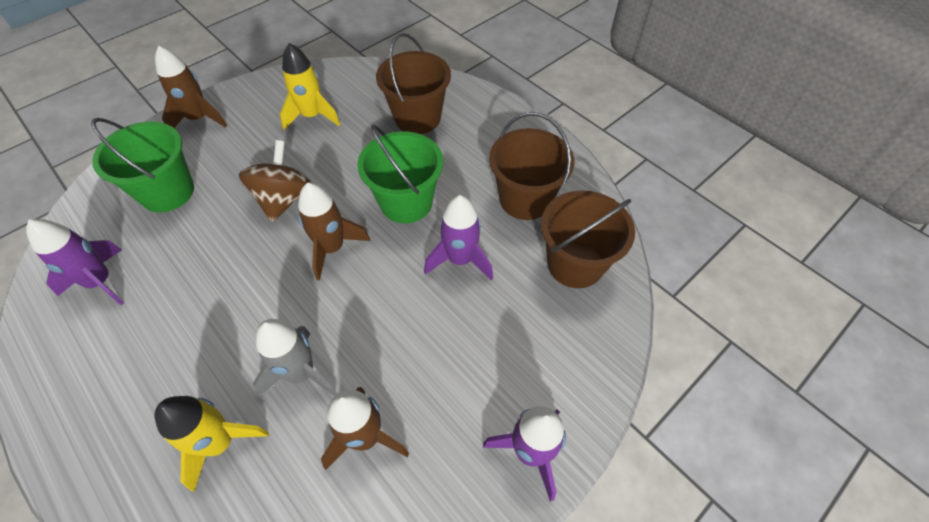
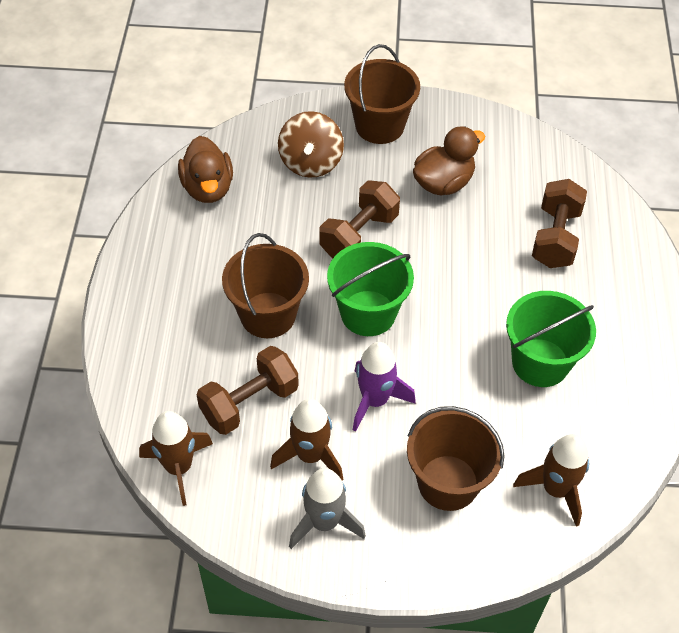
brown duck: none = 0 -> [178,136,233,203] [413,126,485,196] = 2
brown dumbbell: none = 0 -> [197,346,299,435] [320,180,400,259] [532,179,587,268] = 3
purple rocket: [26,219,124,305] [424,195,493,281] [483,406,566,502] = 3 -> [353,342,416,432] = 1
yellow rocket: [155,396,269,492] [280,43,341,130] = 2 -> none = 0

